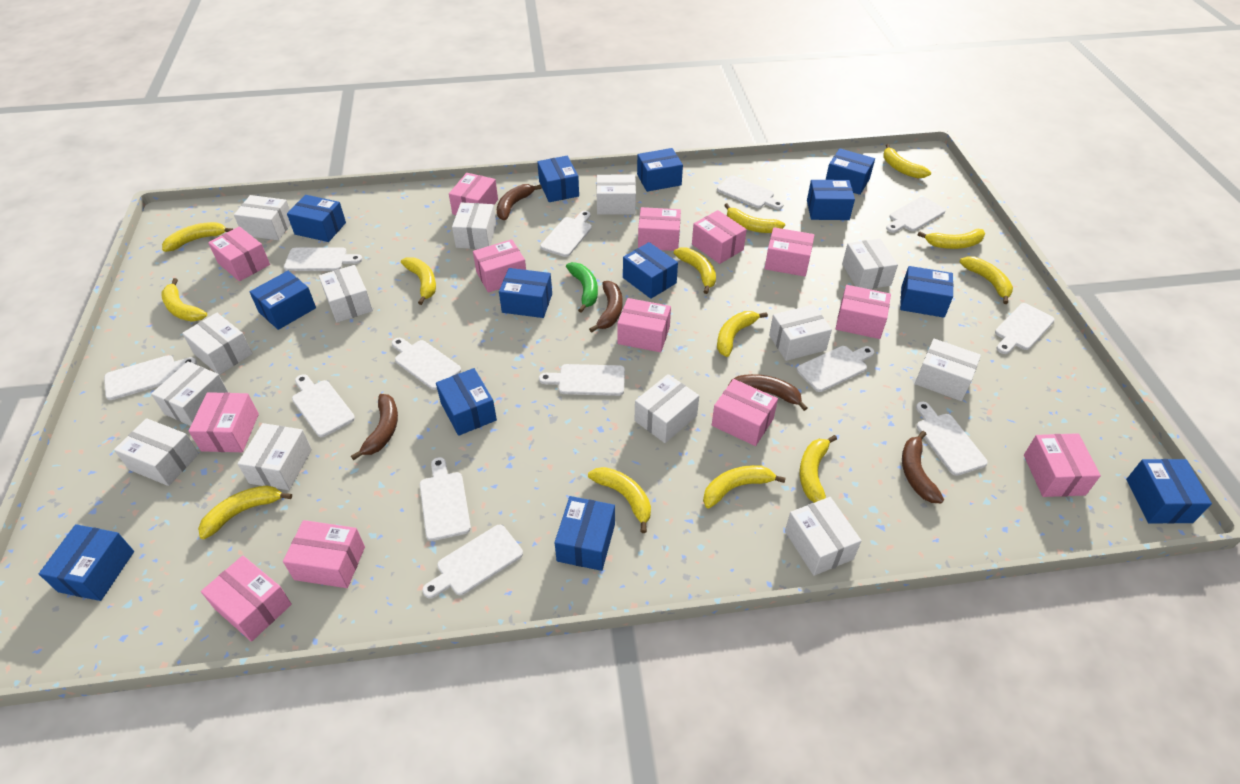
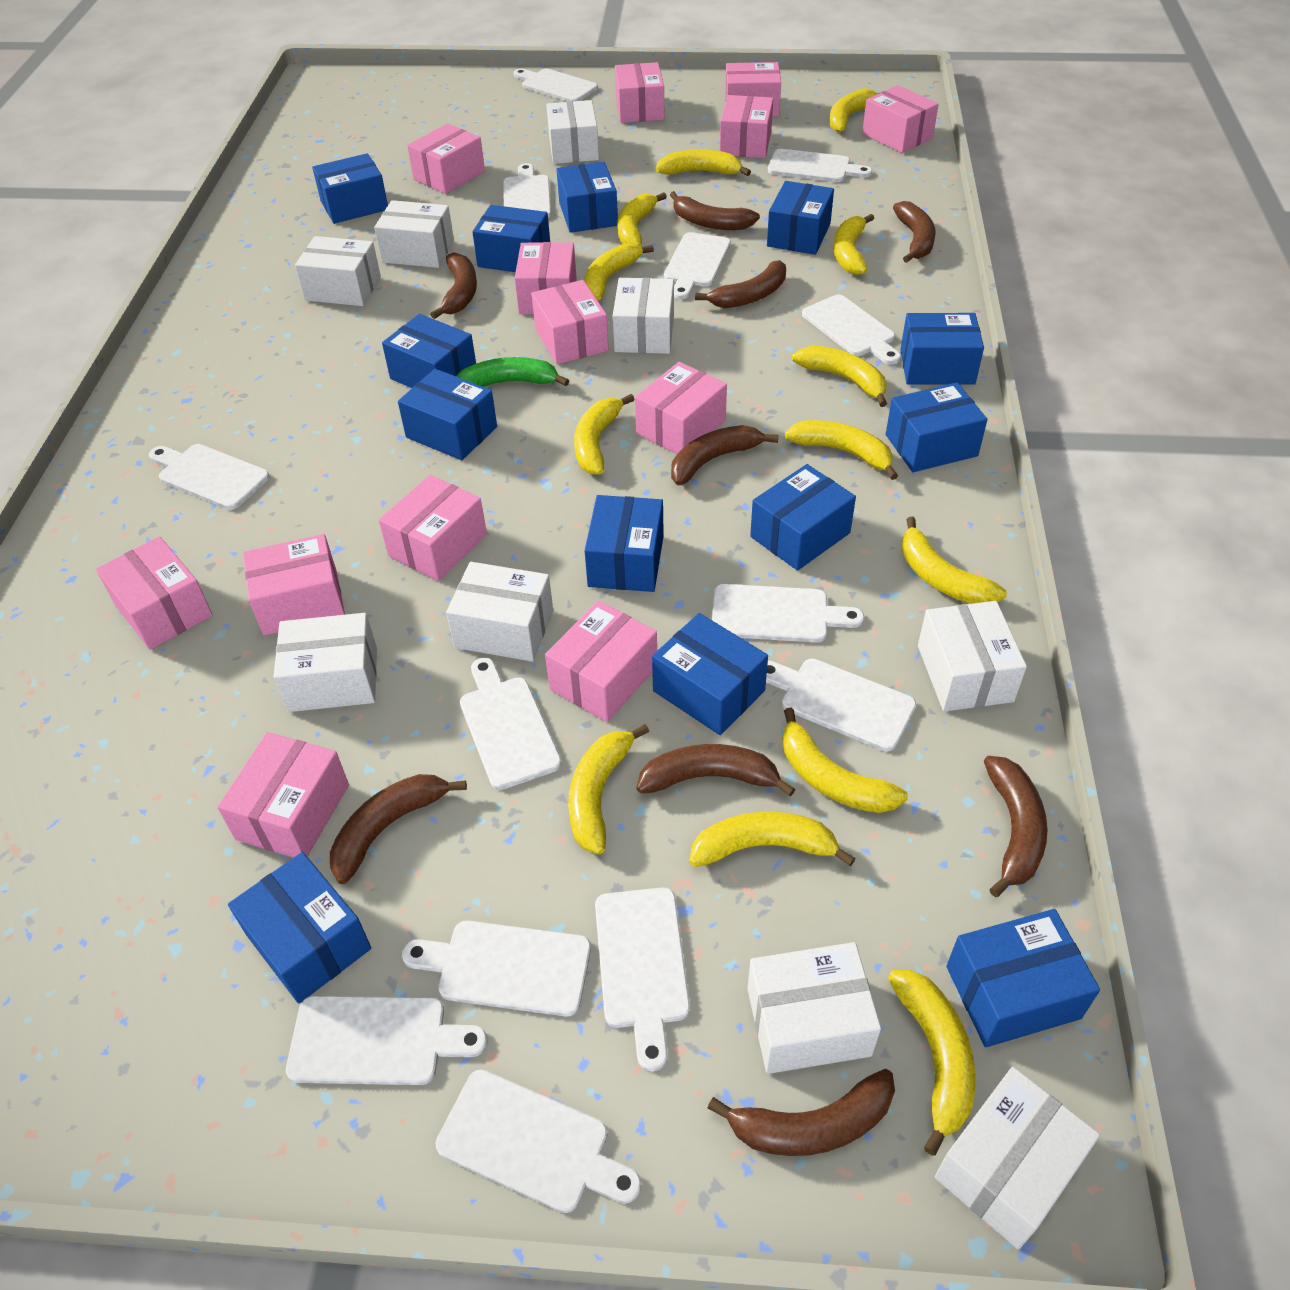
brown banana: [351,394,398,460] [497,184,542,220] [589,281,622,333] [727,374,807,411] [902,431,944,503] = 5 -> [330,774,467,884] [430,252,477,319] [636,744,795,796] [670,191,760,230] [671,425,778,485] [695,260,786,308] [708,1069,895,1156] [893,201,935,263] [984,756,1047,897] = 9
white box: [114,418,199,486] [151,361,229,426] [182,313,253,375] [234,195,291,240] [237,423,312,490] [319,265,373,322] [452,202,497,249] [596,175,636,215] [635,374,699,443] [769,304,832,361] [785,497,862,576] [842,239,898,289] [915,339,981,401] = 13 -> [274,613,377,712] [295,236,381,306] [374,200,454,268] [446,562,553,662] [547,100,599,164] [613,278,674,354] [747,942,881,1074] [918,601,1027,712] [935,1067,1100,1249] = 9

